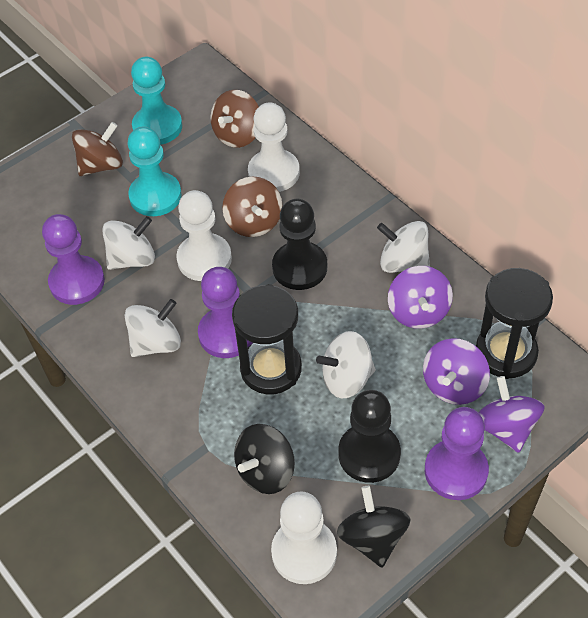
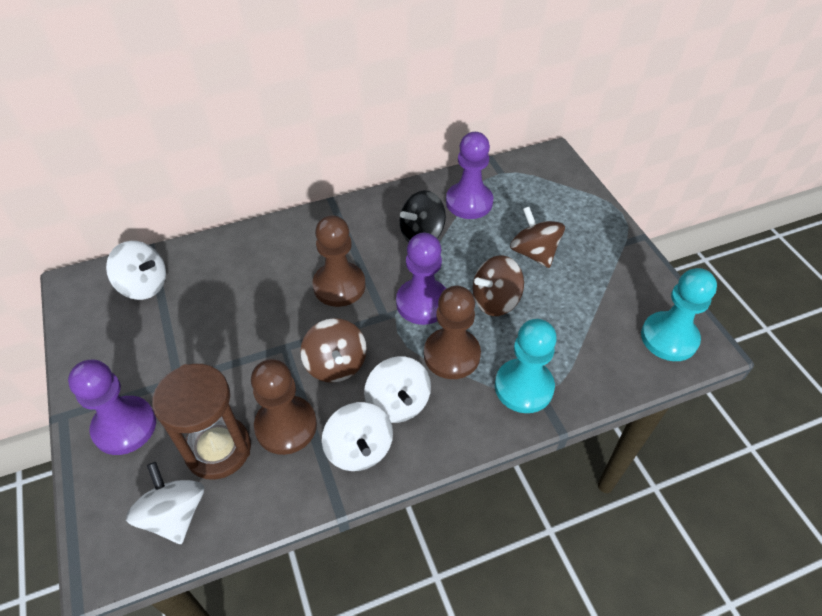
black hourglass: [232,284,302,394] [476,268,553,379] = 2 -> none = 0
black pawn: [272,199,327,290] [338,390,401,483] = 2 -> none = 0
black spinning top: [234,424,295,494] [337,486,411,568] = 2 -> [400,191,446,242] = 1
brown hourglass: none = 0 -> [152,364,251,480] = 1
brown pawn: none = 0 -> [251,359,317,455] [312,215,365,307] [424,286,481,379] = 3
purple spinning top: [388,266,453,329] [423,338,490,405] [478,376,545,453] = 3 -> none = 0
white pawn: [176,190,232,281] [248,102,300,192] [271,491,337,584] = 3 -> none = 0

